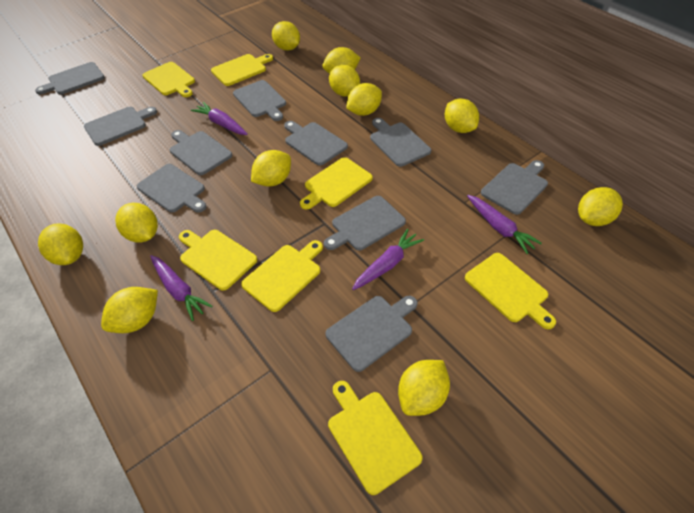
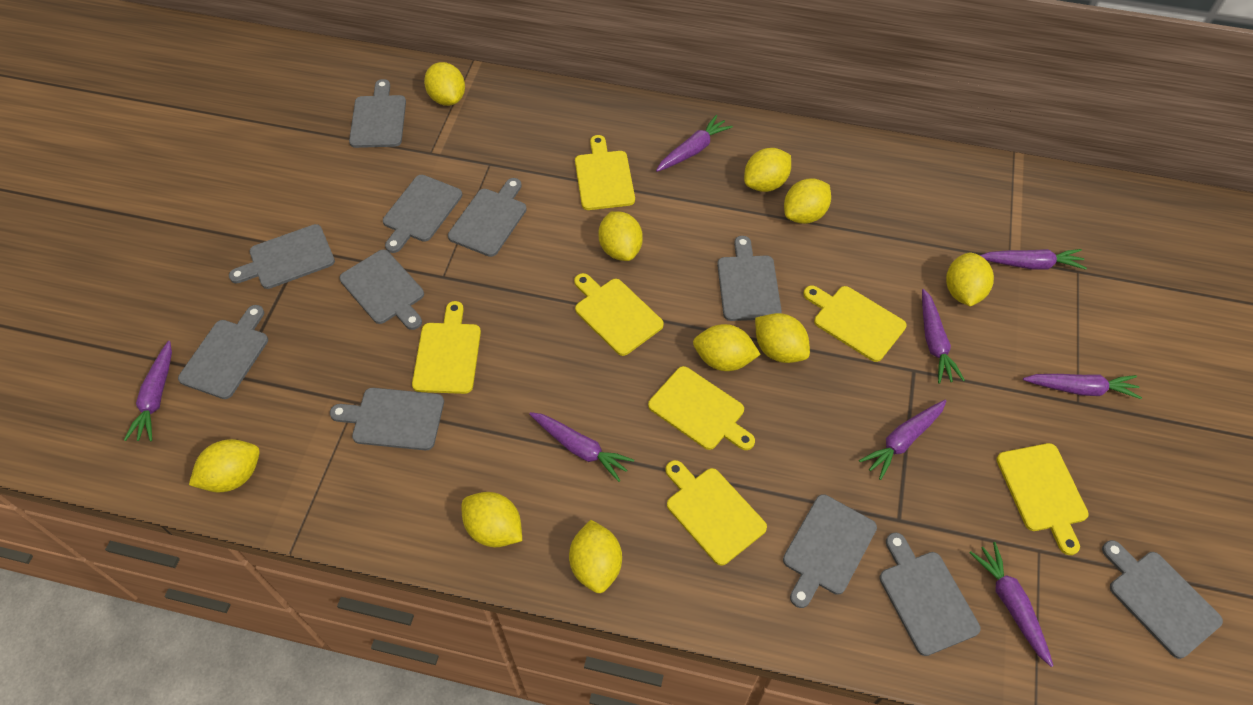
grey cutting board: [35,62,105,95] [84,107,157,146] [137,164,206,213] [170,130,232,175] [233,80,286,121] [284,121,348,166] [324,196,406,251] [325,296,418,372] [370,118,431,167] [481,160,548,215] = 10 -> [178,305,268,399] [229,224,335,289] [330,388,444,450] [339,250,424,330] [349,79,406,148] [383,175,462,253] [448,178,527,257] [717,236,782,321] [783,494,877,608] [879,532,981,656] [1102,540,1223,659] = 11
purple carrot: [150,255,213,321] [191,102,248,135] [352,228,424,290] [467,195,542,254] = 4 -> [124,341,172,441] [529,412,634,482] [656,115,733,172] [859,400,946,480] [922,289,965,384] [969,542,1053,667] [980,249,1087,270] [1023,374,1142,399] = 8
yellow lemon: [38,223,83,265] [101,287,158,333] [115,203,158,243] [251,150,291,187] [272,21,300,50] [323,47,361,74] [329,65,360,96] [346,83,382,116] [398,360,450,416] [445,99,479,133] [578,187,623,226] = 11 -> [189,439,260,492] [424,62,465,106] [461,492,522,547] [569,520,622,593] [598,211,643,261] [693,324,761,371] [744,148,791,192] [755,313,810,363] [784,178,831,224] [946,253,994,306] = 10

